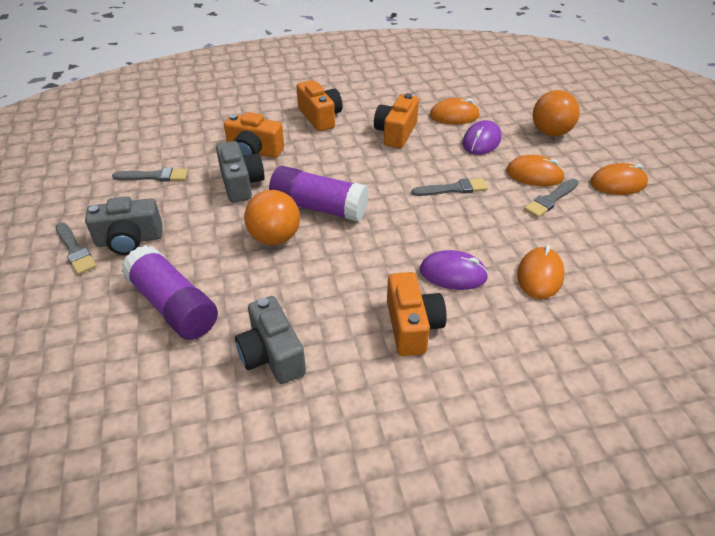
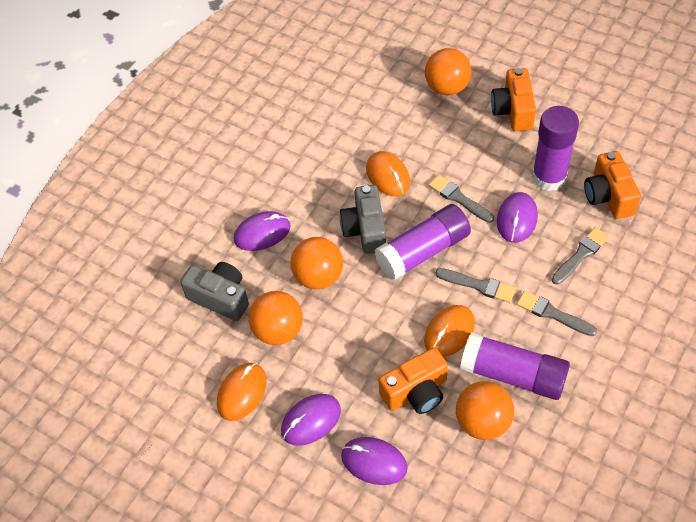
grey camera: [85,197,163,255] [216,141,265,203] [235,296,306,384] = 3 -> [180,262,249,321] [340,185,386,254] = 2
orange ball: [244,190,300,245] [533,90,580,136] = 2 -> [248,291,303,345] [290,237,343,290] [425,48,472,95] [456,381,514,440] = 4
orange camera: [224,112,284,158] [296,80,343,132] [374,93,419,148] [387,272,446,356] = 4 -> [379,347,448,414] [491,68,536,131] [584,151,641,219] = 3
orange mouse: [430,98,480,125] [506,155,565,186] [517,245,564,299] [590,163,648,195] = 4 -> [217,363,266,421] [366,151,410,196] [424,305,475,357] = 3
purple glue stick: [122,245,218,340] [269,166,369,222] = 2 -> [375,204,471,281] [460,332,570,400] [532,106,579,191] = 3
purple mouse: [420,250,488,290] [462,120,501,155] = 2 -> [234,211,291,251] [281,394,341,446] [341,437,408,485] [497,192,538,243] = 4

